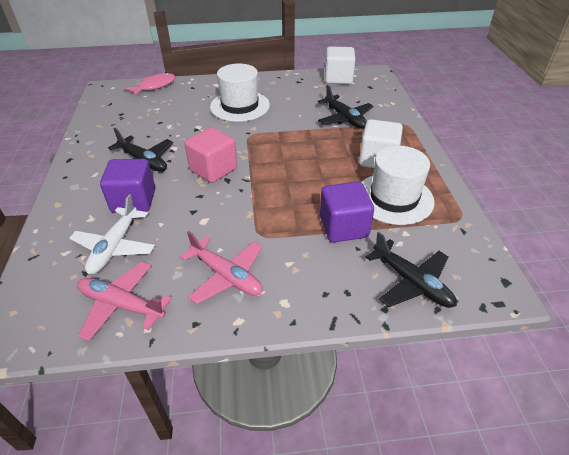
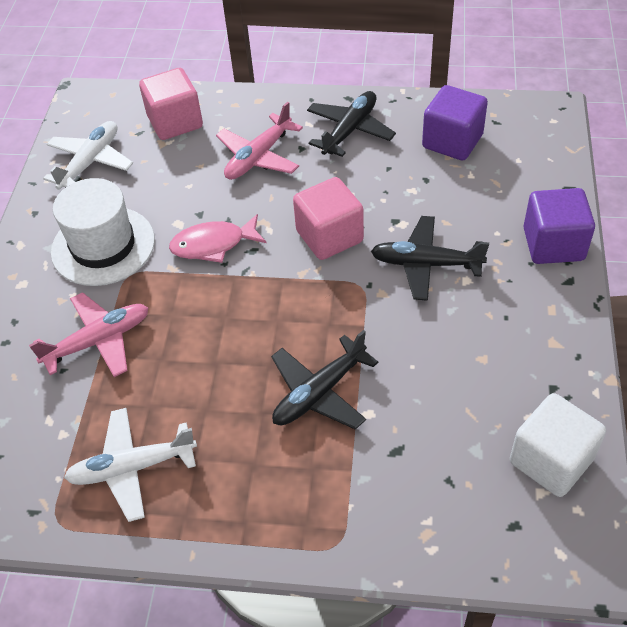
pink cube: [185,127,237,183] = 1 -> [139,68,203,140] [293,177,364,260] = 2
white cube: [325,46,356,84] [359,119,403,168] = 2 -> [510,393,606,497] = 1
white hat: [210,64,270,122] [361,146,435,225] = 2 -> [51,178,155,286] = 1
white plane: [69,194,155,274] = 1 -> [43,121,133,190] [64,408,197,522] = 2

